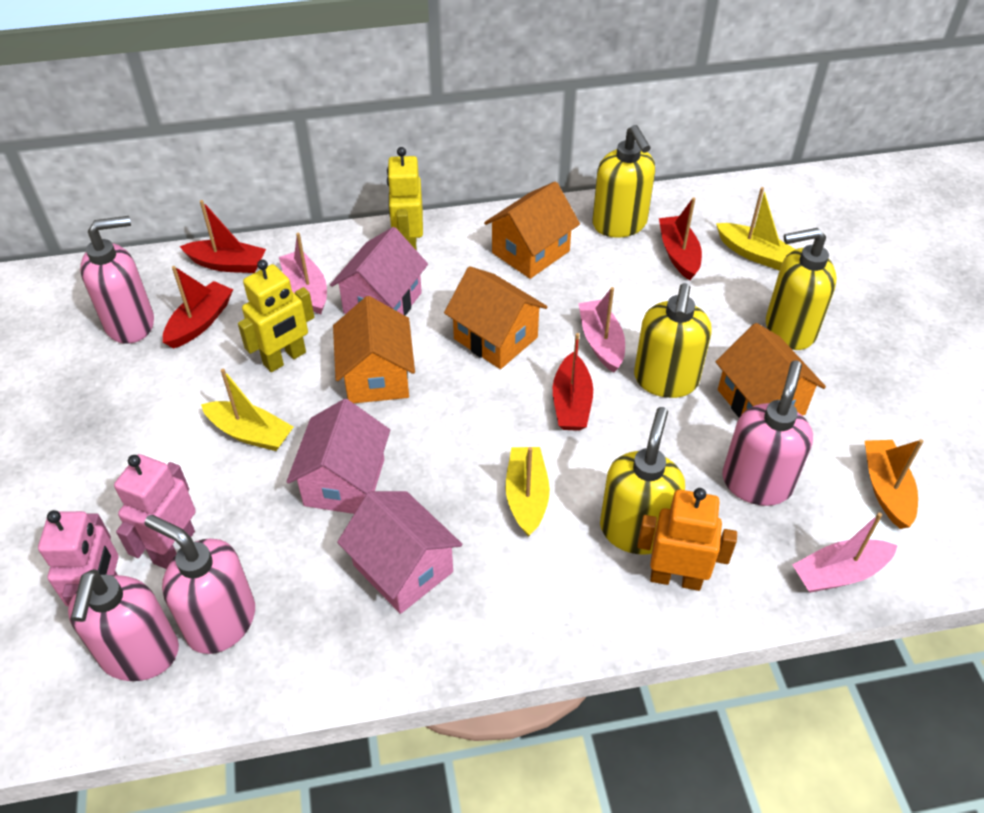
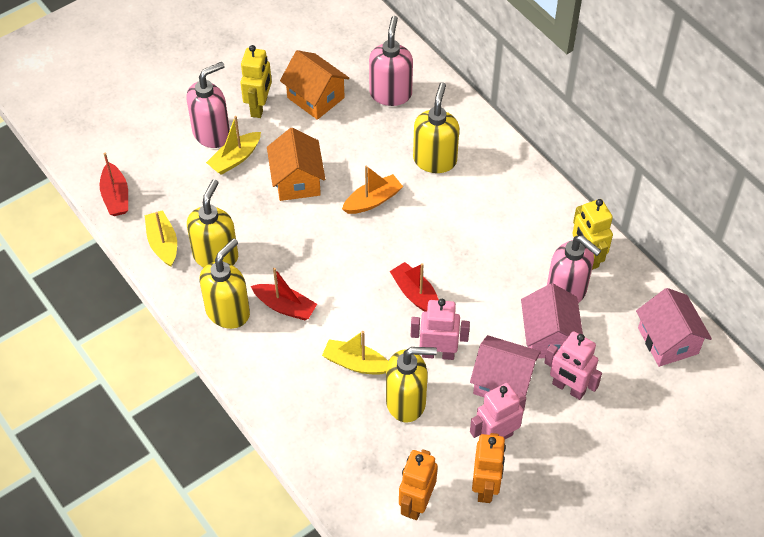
orange house: [333,296,415,403] [444,266,548,369] [484,181,580,279] [716,323,826,418] = 4 -> [267,128,325,201] [280,50,350,120] = 2
orange robot: [637,488,737,591] = 1 -> [399,449,438,520] [472,433,506,503] = 2
pink boat: [279,233,327,315] [578,287,625,373] [792,513,898,593] = 3 -> none = 0
pink robot: [38,510,118,607] [114,454,196,569] = 2 -> [411,299,470,360] [470,383,526,439] [544,331,602,400] = 3
pink soap dispenser: [68,569,179,681] [80,216,154,344] [145,515,255,654] [722,360,813,506] = 4 -> [186,62,230,148] [369,16,413,106] [547,235,602,303] = 3
red boat: [163,266,233,349] [179,200,266,273] [553,333,593,431] [659,197,702,280] = 4 -> [100,152,128,216] [251,268,317,320] [390,262,439,312] = 3

